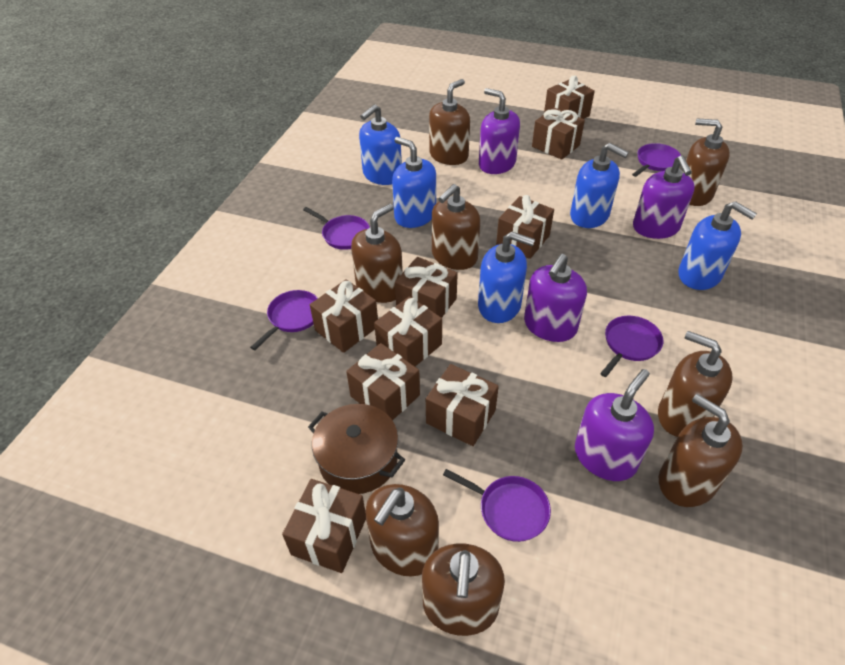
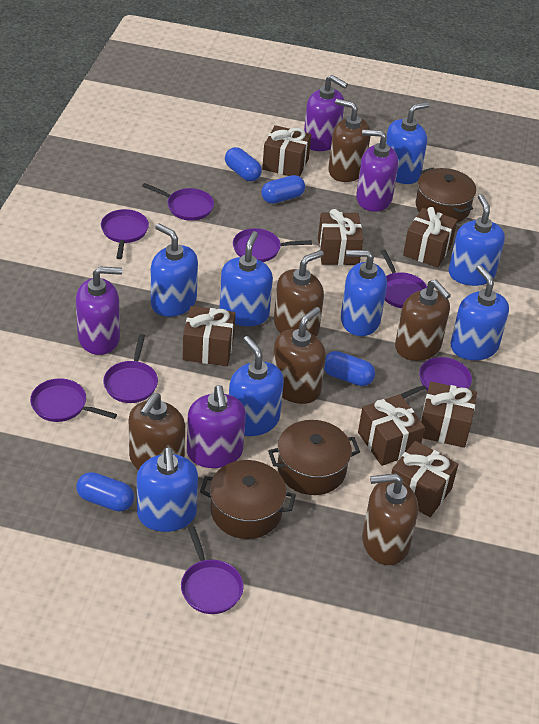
blue capsule: none = 0 -> [77,472,134,511] [225,147,262,181] [261,175,305,204] [324,351,375,386] = 4
blue soap dispenser: [359,104,402,185] [392,137,436,228] [478,232,535,323] [570,143,629,228] [679,201,757,290] = 5 -> [137,447,198,532] [151,223,198,317] [219,231,273,326] [229,336,284,436] [341,250,387,336] [386,102,430,184] [449,194,505,286] [451,265,509,360] = 8
brown gift: [282,479,366,573] [310,279,378,353] [346,343,420,420] [374,296,442,366] [395,257,458,318] [426,364,499,446] [496,195,554,259] [532,108,585,160] [544,75,595,119] = 9 -> [183,306,236,366] [262,125,311,177] [318,209,363,265] [358,394,425,466] [391,441,459,517] [403,207,457,268] [421,381,477,448] = 7
brown pot: [308,404,405,494] = 1 -> [200,460,296,539] [268,420,360,495] [416,168,477,223] = 3
brown soap dispenser: [351,204,403,303] [365,484,439,576] [422,543,505,636] [429,79,470,165] [432,184,480,270] [658,331,733,437] [659,394,743,507] [683,118,730,206] = 8 -> [129,393,185,470] [272,307,326,404] [274,250,324,337] [328,99,370,182] [362,473,418,565] [395,279,451,361] = 6
purple pan: [250,290,318,350] [303,207,370,250] [443,469,551,542] [600,316,663,377] [632,143,681,177] = 5 -> [30,378,117,422] [101,209,149,259] [103,334,158,403] [142,183,214,221] [181,526,244,614] [233,228,312,262] [381,250,427,308] [401,357,472,398] = 8

